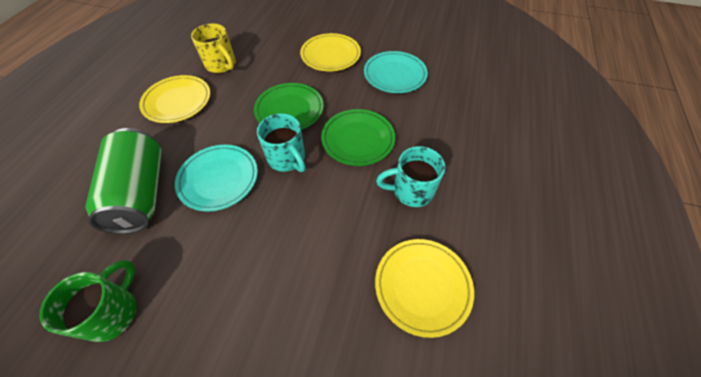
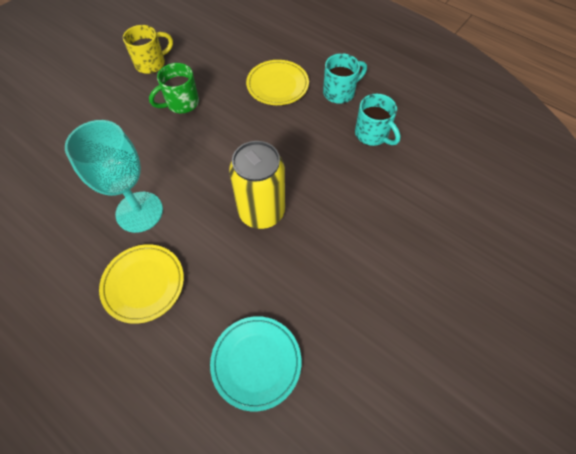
green can: [85,128,161,234] = 1 -> none = 0
green plate: [254,83,324,130] [321,109,395,166] = 2 -> none = 0
turquoise goblet: none = 0 -> [65,120,163,233] = 1
turquoise plate: [175,145,258,212] [364,51,428,93] = 2 -> [210,316,302,411] = 1
yellow can: none = 0 -> [229,141,285,229] = 1
yellow plate: [139,75,210,123] [300,33,361,71] [375,239,474,338] = 3 -> [99,244,184,324] [246,60,309,105] = 2

